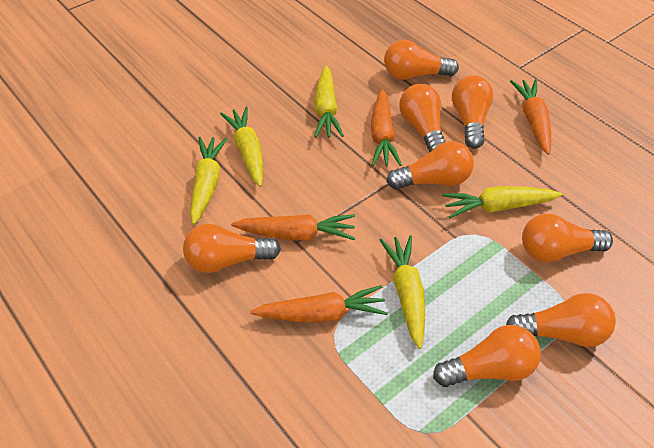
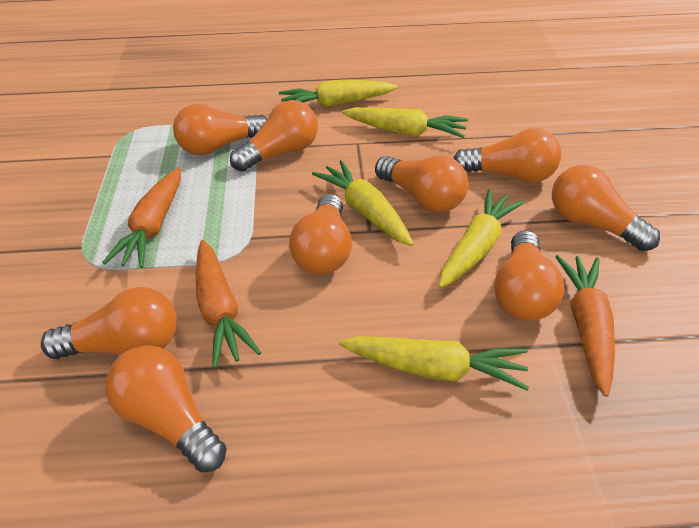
orange carrot: [231,214,355,241] [250,285,388,323] [371,89,402,166] [510,79,551,155] = 4 -> [102,168,181,268] [196,240,261,368] [555,255,615,397] = 3
orange light bulb: [183,224,281,273] [384,40,459,80] [387,141,474,190] [399,84,446,153] [433,325,541,387] [452,75,494,149] [506,293,616,347] [522,214,613,263] = 8 -> [41,287,177,359] [105,345,227,473] [173,104,267,155] [230,100,318,172] [289,194,352,274] [375,155,468,212] [453,128,561,183] [494,230,564,321] [552,165,660,251] = 9

